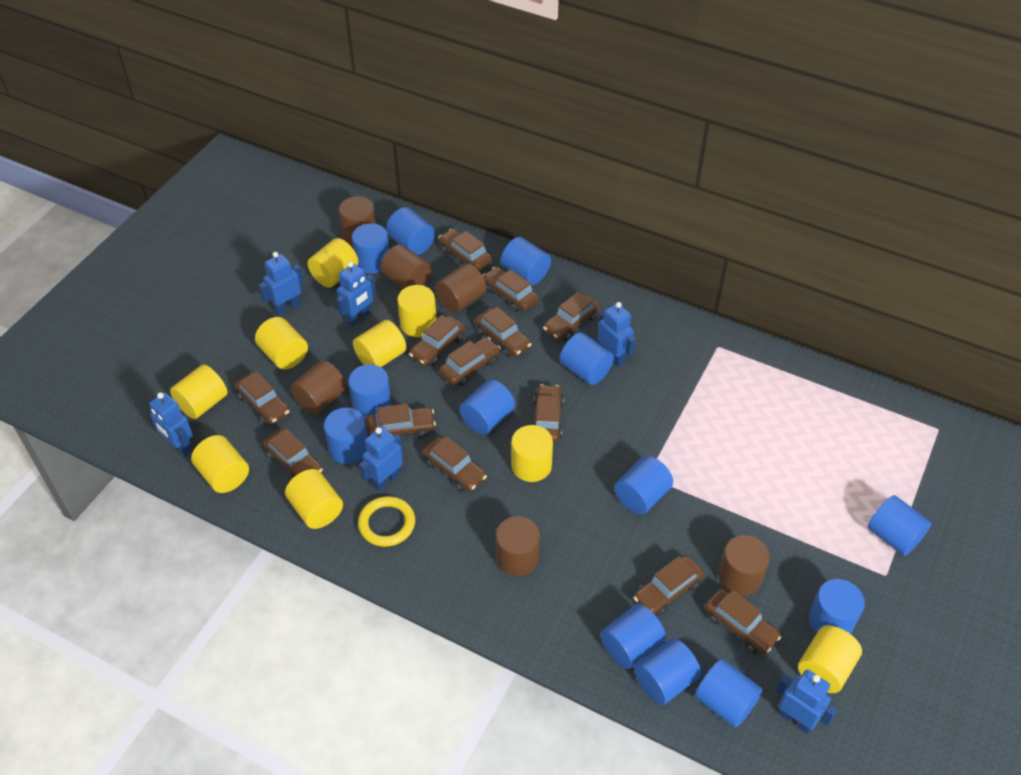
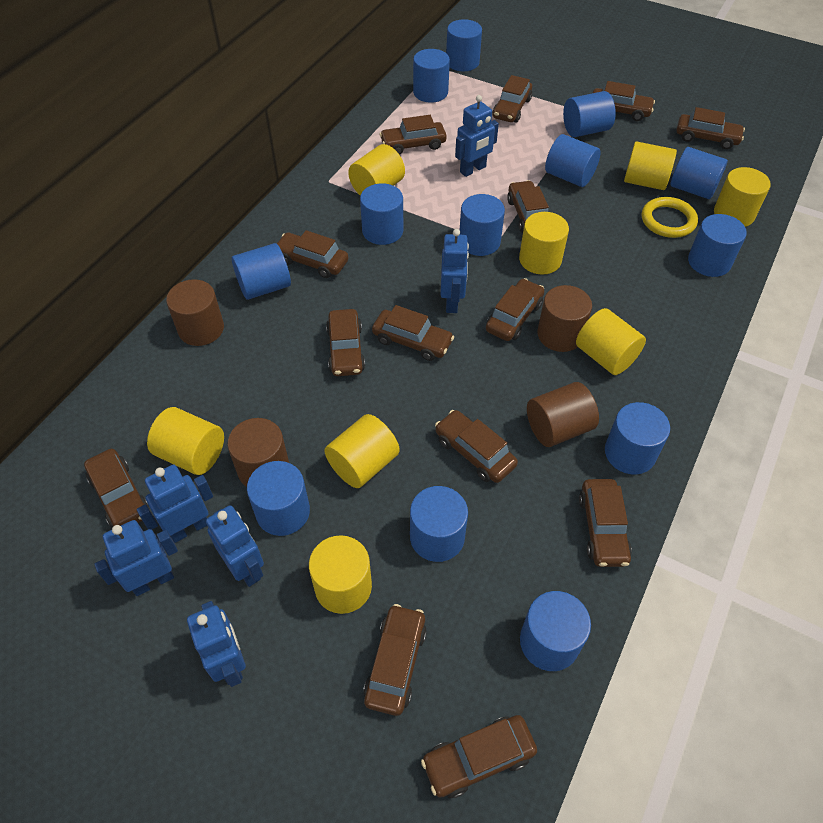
brown car: [234,371,290,425] [263,429,323,479] [366,404,436,437] [409,315,465,366] [423,436,487,492] [439,228,492,271] [439,337,501,386] [475,307,532,357] [482,267,539,312] [534,384,564,443] [543,292,600,341] [633,556,704,616] [705,589,782,654] = 13 -> [84,449,150,528] [277,230,348,278] [326,309,365,376] [363,604,427,716] [372,305,454,361] [380,115,447,155] [421,715,537,798] [435,410,518,483] [486,278,544,341] [492,75,532,123] [507,180,549,233] [579,479,632,567] [593,81,655,121] [676,107,745,149] = 14
brown cylinder: [290,360,346,415] [339,196,376,245] [381,245,431,289] [435,263,487,313] [496,516,540,576] [718,535,770,596] = 6 -> [166,279,224,346] [227,418,289,487] [527,382,599,447] [537,285,592,352] = 4
yellow cylinder: [170,365,228,419] [191,435,249,493] [255,317,308,369] [285,469,343,529] [307,238,358,288] [353,320,407,367] [397,285,437,337] [511,425,553,482] [798,625,862,693] = 9 -> [147,407,224,475] [309,535,372,614] [324,414,400,488] [348,144,405,196] [519,212,569,275] [576,308,646,375] [624,141,677,190] [714,167,771,227] = 8

